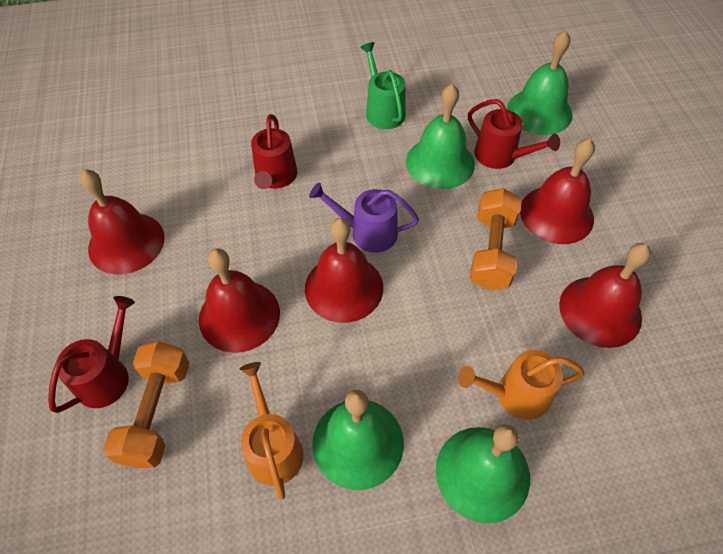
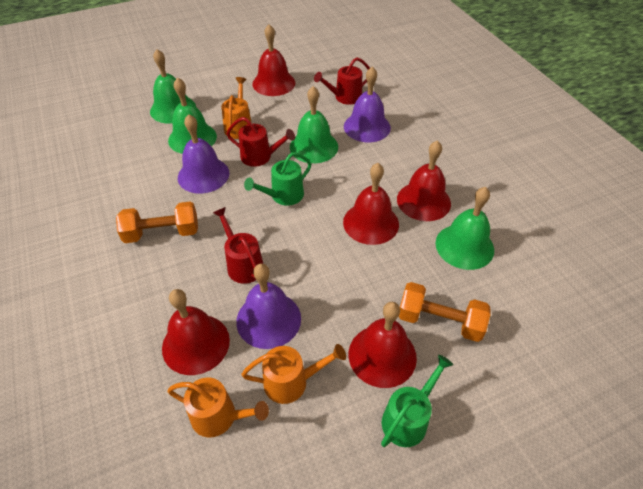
green watering can: [360,42,406,129] = 1 -> [244,152,311,206] [381,354,454,447] = 2
orange watering can: [240,362,304,499] [458,350,585,420] = 2 -> [167,377,269,438] [221,77,252,139] [241,344,346,404] = 3
purple bell: none = 0 -> [178,114,229,194] [236,264,301,349] [344,66,391,142] = 3
purple watering can: [309,182,419,253] = 1 -> none = 0

